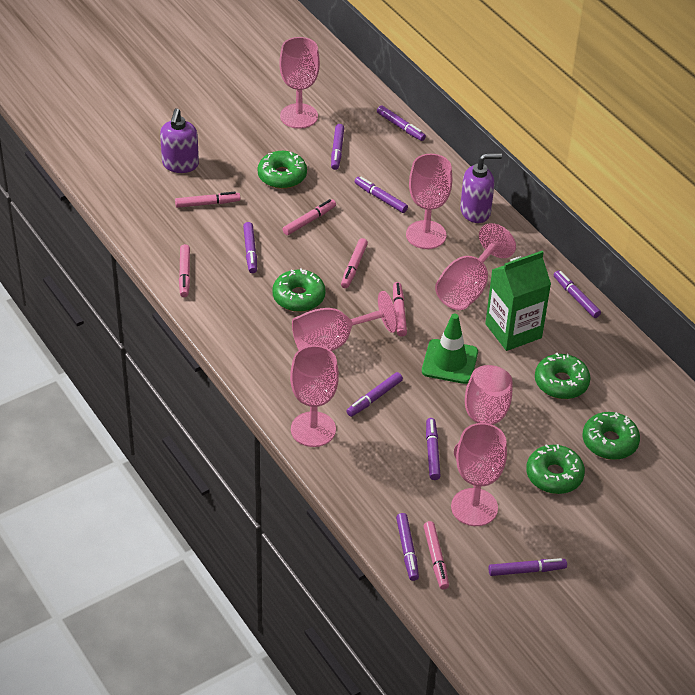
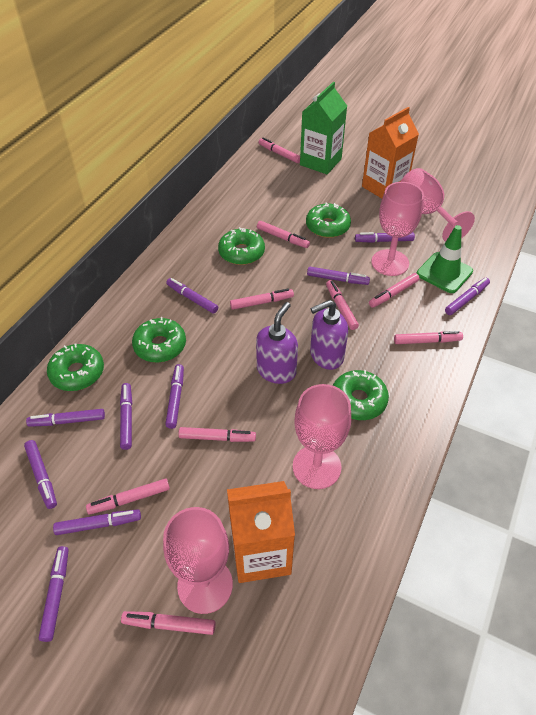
orange carton: none = 0 -> [227,481,295,583] [362,107,419,198] = 2
pink goblet: [280,37,320,129] [290,345,339,447] [292,291,398,351] [406,154,452,249] [435,223,516,310] [451,423,507,526] [454,365,513,458] = 7 -> [163,507,233,614] [293,384,351,489] [371,182,424,276] [400,168,475,242] = 4
pink marker: [175,192,241,208] [179,244,190,297] [283,199,336,235] [341,238,368,288] [393,282,407,337] [424,521,449,589] = 6 -> [86,479,170,514] [121,611,215,635] [178,427,256,442] [230,288,294,310] [257,221,310,248] [259,137,300,163] [326,280,359,330] [369,273,419,308] [394,331,463,344] = 9
purple marker: [243,222,257,273] [331,124,344,170] [346,372,403,417] [355,177,408,213] [377,105,426,141] [396,513,419,581] [426,418,441,480] [488,558,567,576] [554,270,601,318] = 9 -> [24,440,57,509] [26,409,105,427] [39,546,69,642] [53,509,141,535] [120,383,132,450] [165,364,184,429] [166,278,218,314] [307,267,370,285] [355,232,415,243] [445,278,490,315] = 10

